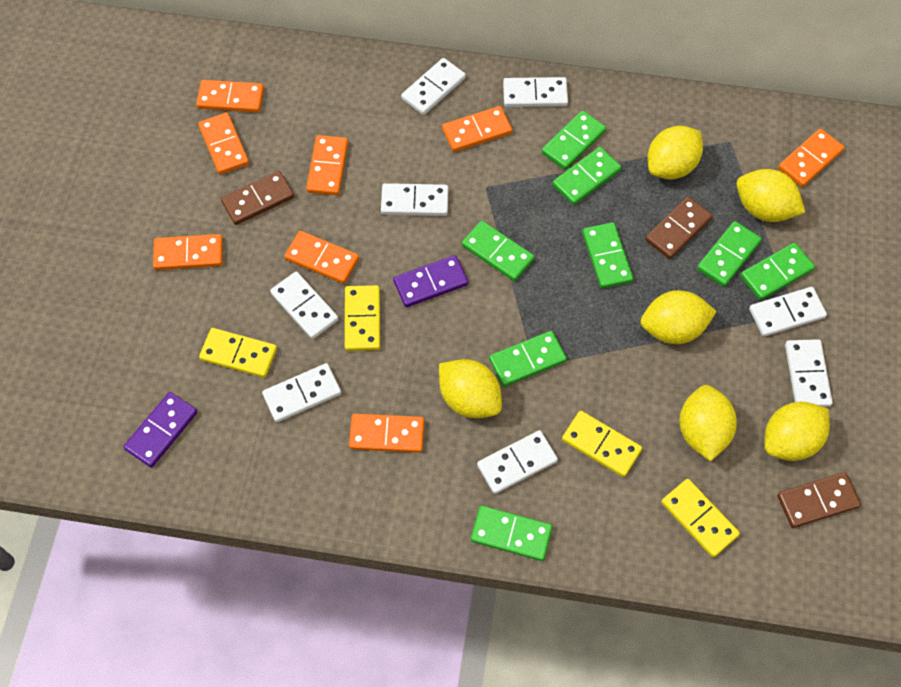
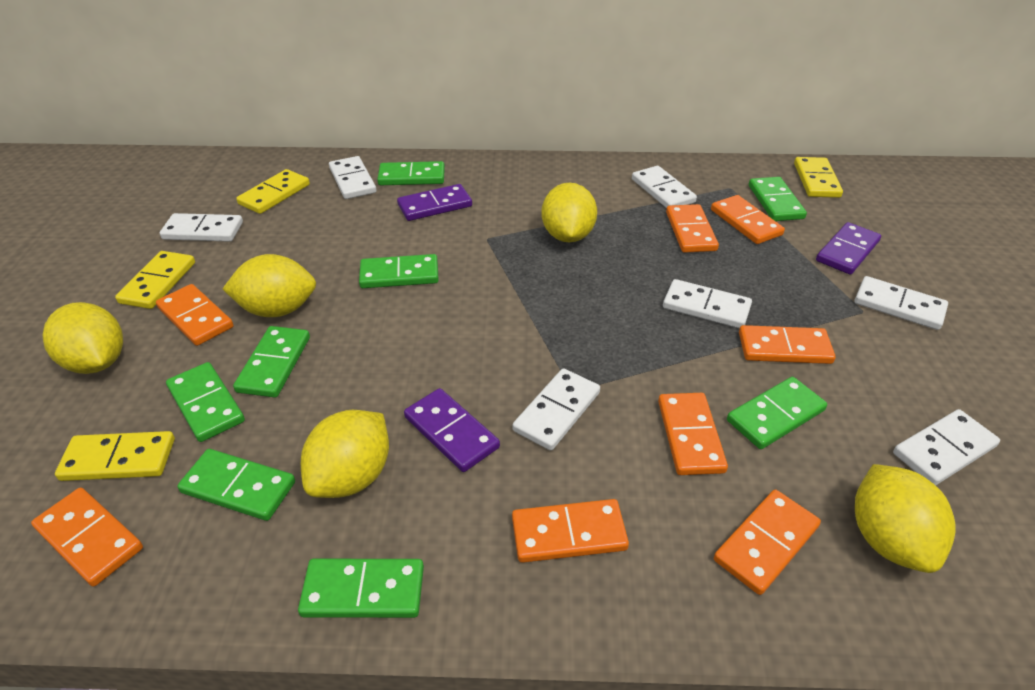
brown domino: [221,171,294,225] [645,196,713,259] [777,472,861,528] = 3 -> none = 0
purple domino: [124,392,197,468] [393,255,468,307] = 2 -> [397,184,472,221] [404,388,500,472] [816,222,881,275] = 3
white domino: [262,363,341,422] [270,272,339,339] [381,183,448,216] [401,58,466,115] [477,430,558,494] [503,77,568,107] [749,287,827,337] [785,339,833,407] = 8 -> [160,213,243,242] [329,156,376,199] [513,368,600,450] [632,166,697,208] [663,279,752,328] [854,276,948,330] [893,409,1000,485] = 7
yellow lemon: [439,359,502,418] [641,290,717,344] [648,126,703,179] [679,385,737,461] [737,169,805,222] [765,402,830,461] = 6 -> [42,302,123,374] [223,254,316,317] [301,410,389,498] [541,182,597,242] [855,464,956,573] = 5

